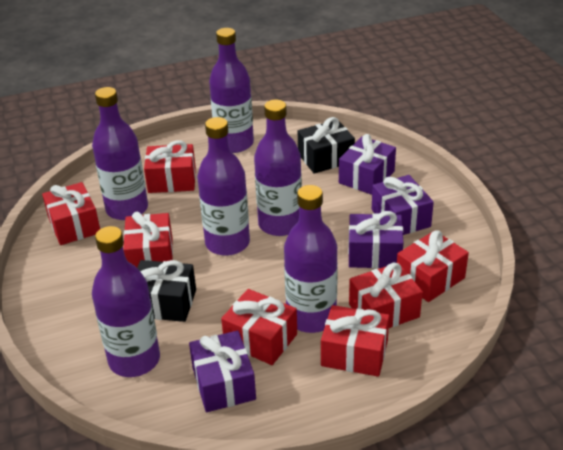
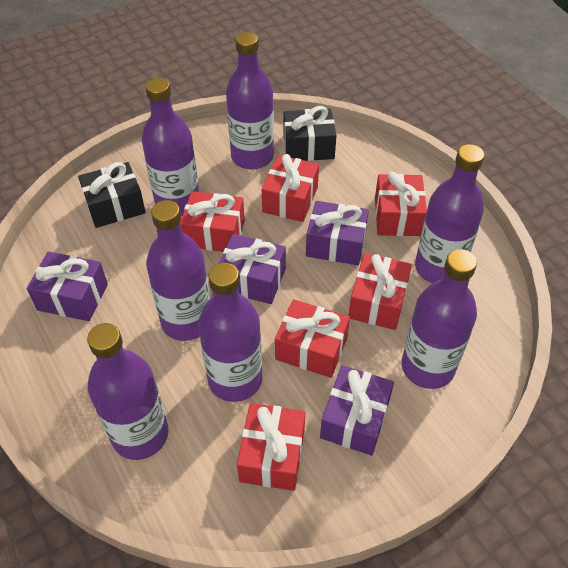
purple bottle: [92,87,148,220] [92,226,160,377] [197,117,250,256] [209,28,254,153] [254,99,302,236] [284,185,338,333] = 6 -> [87,323,169,460] [142,78,199,216] [146,200,210,341] [198,262,262,402] [226,32,274,169] [402,249,477,389] [415,144,484,283] = 7
red gift: [42,182,100,245] [123,212,173,267] [144,140,196,193] [221,289,297,365] [321,305,389,377] [349,262,422,328] [397,230,469,302] = 7 -> [180,191,245,252] [237,403,305,491] [262,154,319,222] [275,299,350,378] [348,253,412,330] [375,172,427,236] = 6

